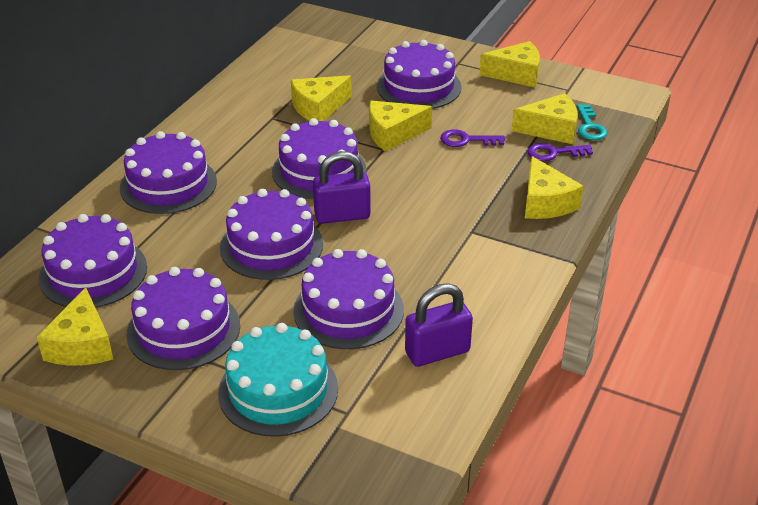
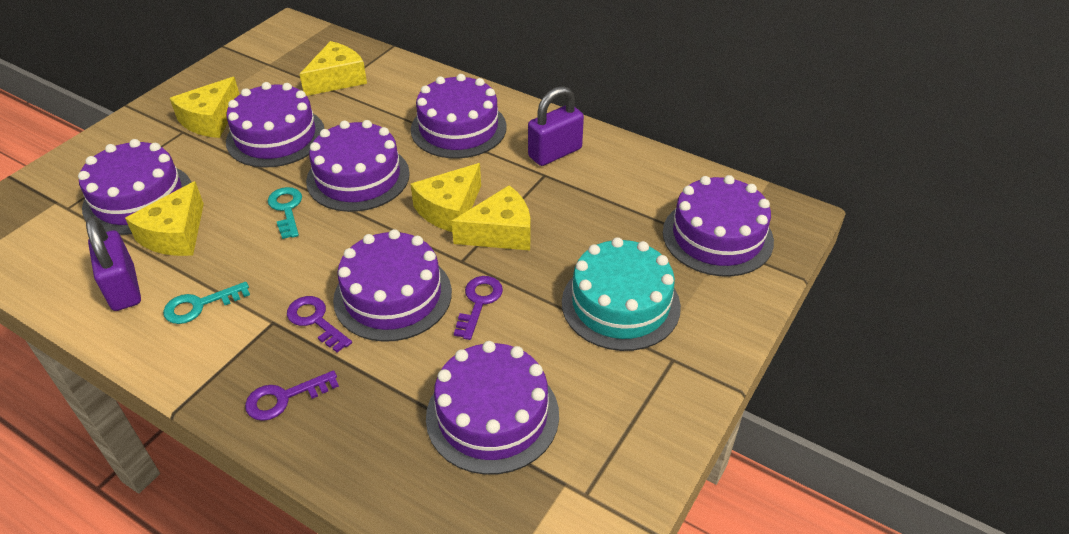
purple key: [440,130,505,147] [527,143,593,161] = 2 -> [245,370,339,421] [287,296,352,353] [454,276,503,340] = 3
turquoise key: [577,104,607,140] = 1 -> [163,282,250,324] [268,187,302,239] = 2
yellow cheese: [37,287,113,366] [291,75,352,121] [369,101,432,151] [479,41,540,87] [512,93,578,144] [525,156,583,219] = 6 -> [125,181,204,256] [170,77,240,138] [300,41,367,96] [410,163,481,232] [451,185,531,250] = 5

